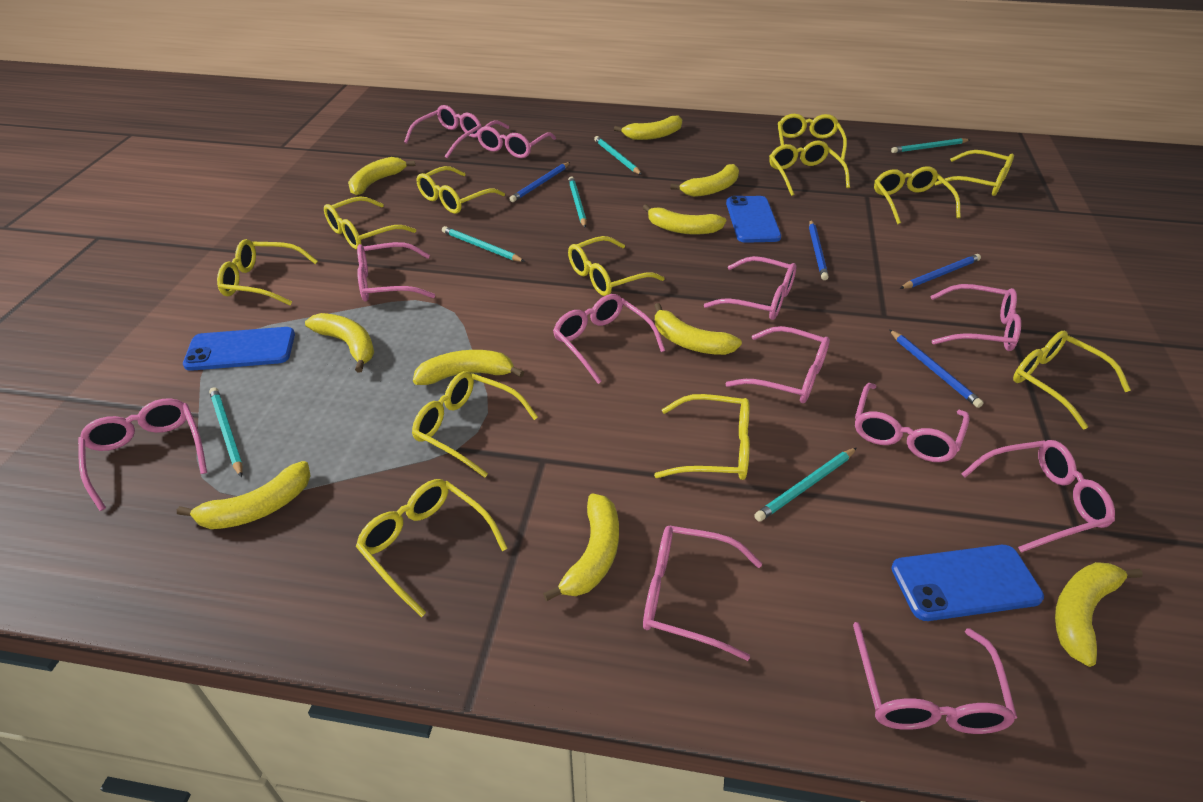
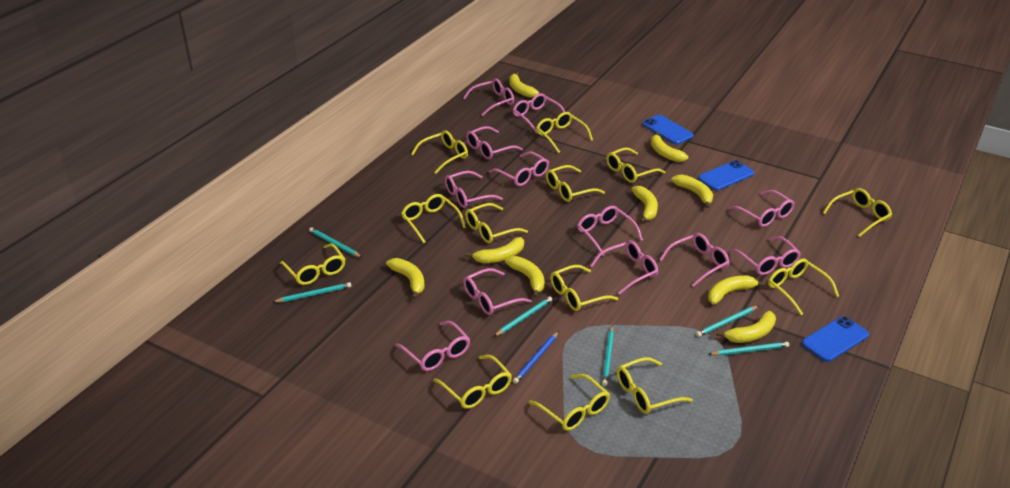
blue pencil: [509,162,570,202] [809,220,829,280] [889,329,984,408] [900,254,981,289] = 4 -> [513,331,559,384] = 1
yellow banana: [177,461,311,529] [305,313,374,372] [348,157,415,195] [413,350,524,385] [543,493,619,602] [614,115,682,140] [643,204,726,235] [654,303,742,355] [670,164,739,197] [1055,562,1143,667] = 10 -> [386,258,425,299] [465,237,524,263] [505,256,545,298] [509,72,539,98] [632,186,658,223] [651,132,688,162] [671,174,713,208] [708,275,766,305] [716,311,776,343] = 9
yellow glasses: [217,239,318,305] [324,196,416,249] [356,479,508,617] [412,371,538,478] [417,166,505,214] [568,236,665,296] [654,394,750,480] [769,141,850,196] [778,114,847,160] [874,166,961,225] [935,150,1014,196] [1013,331,1131,429] = 12 -> [280,243,345,285] [401,194,466,244] [411,130,468,174] [434,355,512,409] [465,203,528,243] [529,374,610,431] [536,112,593,153] [546,165,605,202] [550,265,618,311] [606,147,665,183] [617,357,693,414] [768,259,839,315] [823,188,892,237] = 13

